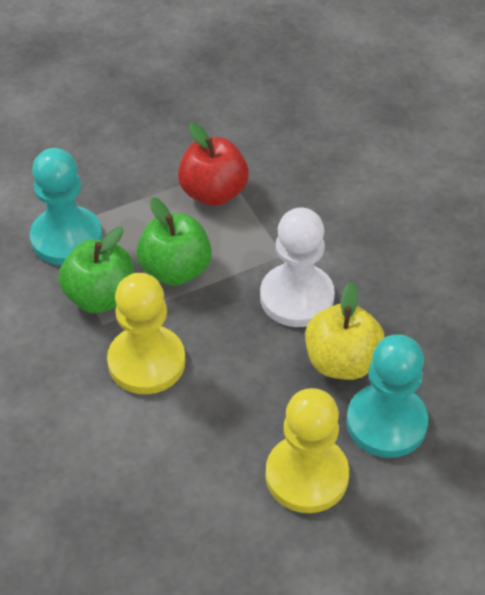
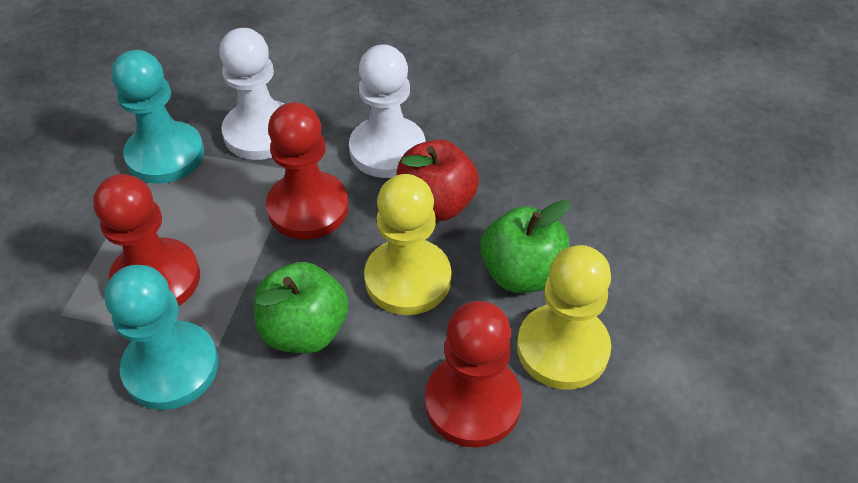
red pawn: none = 0 -> [93,174,200,306] [266,102,349,240] [425,301,522,447] = 3
white pawn: [260,207,335,327] = 1 -> [219,28,284,160] [349,45,426,178] = 2
yellow apple: [305,282,385,380] = 1 -> none = 0

